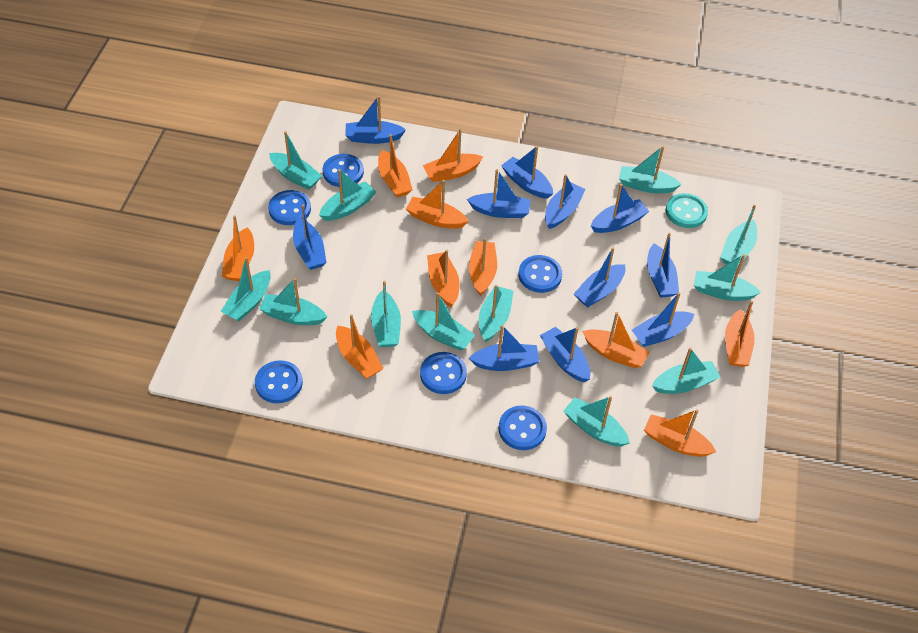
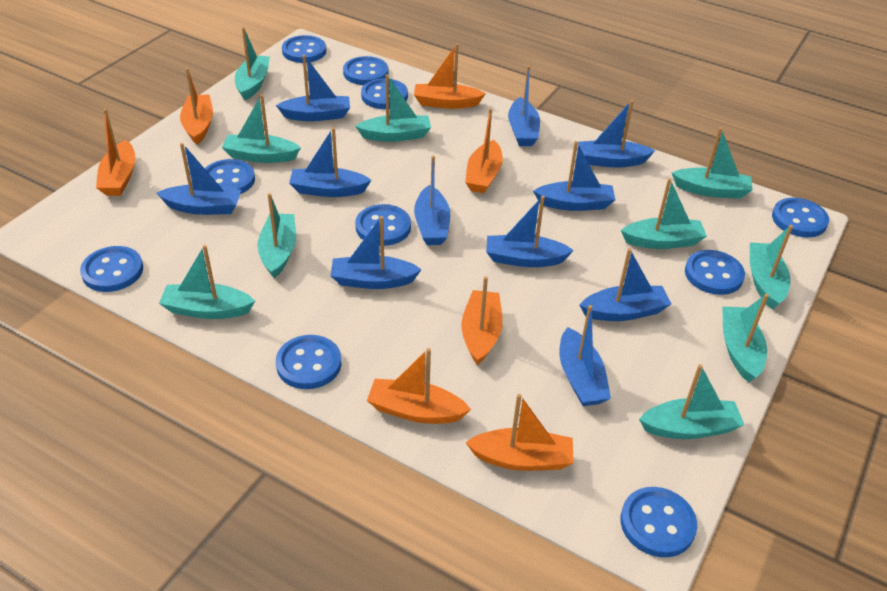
blue button: [255,360,303,403] [268,190,311,225] [323,154,364,187] [420,352,467,394] [499,406,547,450] [519,255,562,293] = 6 -> [80,246,143,292] [205,159,255,194] [276,335,341,389] [282,35,326,63] [343,56,389,85] [355,204,411,246] [361,79,408,109] [621,487,697,558] [685,250,745,295] [772,198,829,238] = 10
orange boat: [222,215,254,281] [336,314,384,379] [378,134,413,198] [406,180,468,229] [423,129,483,182] [427,250,459,307] [469,238,497,296] [582,312,649,368] [644,409,716,457] [725,301,755,367] = 10 -> [96,109,136,196] [180,68,213,145] [367,348,471,424] [414,43,486,109] [461,276,503,365] [465,108,503,193] [465,394,574,471] = 7
turquoise boat: [220,257,271,321] [259,278,327,325] [269,131,322,190] [319,169,376,221] [371,281,401,347] [412,292,475,351] [479,285,513,342] [564,396,630,447] [619,146,682,193] [652,348,720,394] [694,254,761,301] [720,205,757,265] = 12 -> [159,245,255,319] [222,94,301,163] [235,27,270,100] [258,193,296,278] [355,75,431,142] [621,178,707,249] [639,364,744,439] [672,127,753,199] [722,294,769,382] [750,225,793,310] = 10
turquoise button: [666,193,708,228] = 1 -> none = 0

